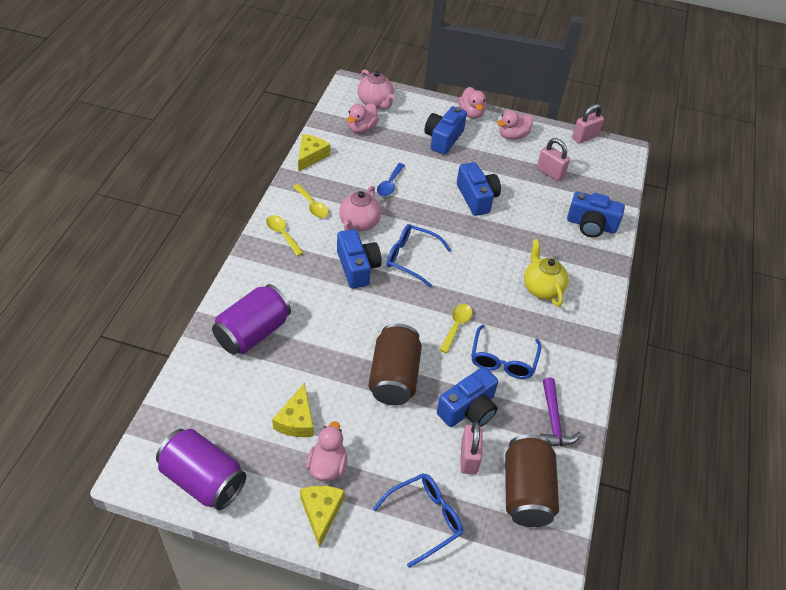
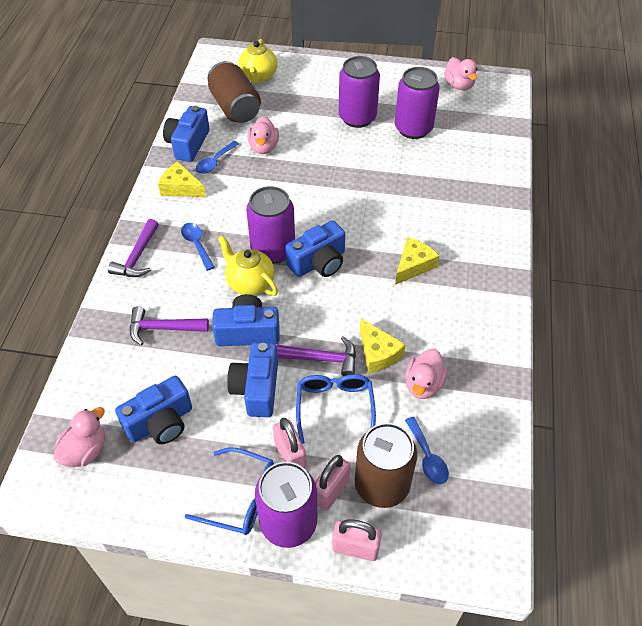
blue glasses: [373,473,463,568] [386,224,451,287] [471,325,541,379] = 3 -> [185,448,274,535] [296,374,376,444] = 2
blue spoon: [377,163,405,196] = 1 -> [181,223,215,271] [196,141,239,174] [405,417,449,484] = 3
pink teapot: [339,186,381,231] [358,69,395,109] = 2 -> none = 0
purple can: [156,429,246,510] [212,284,291,355] = 2 -> [246,186,295,264] [255,462,317,548] [339,56,380,128] [395,67,440,139] = 4
purple hammer: [540,377,581,446] = 1 -> [108,219,159,277] [130,306,209,346] [276,336,356,376] = 3
yellow spoon: [266,215,304,256] [293,184,329,218] [439,304,472,353] = 3 -> none = 0
yellow teapot: [524,239,569,307] = 1 -> [218,235,278,296] [239,39,277,83] = 2

